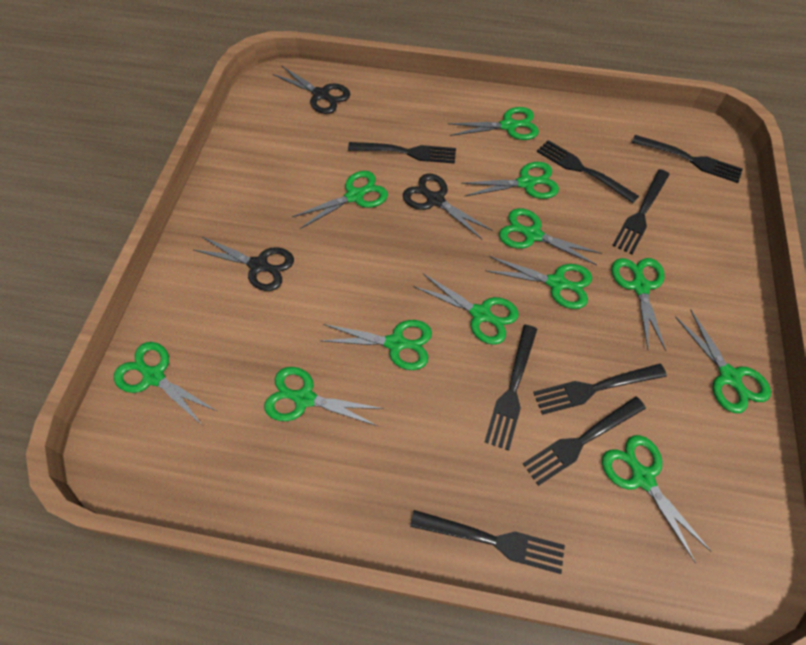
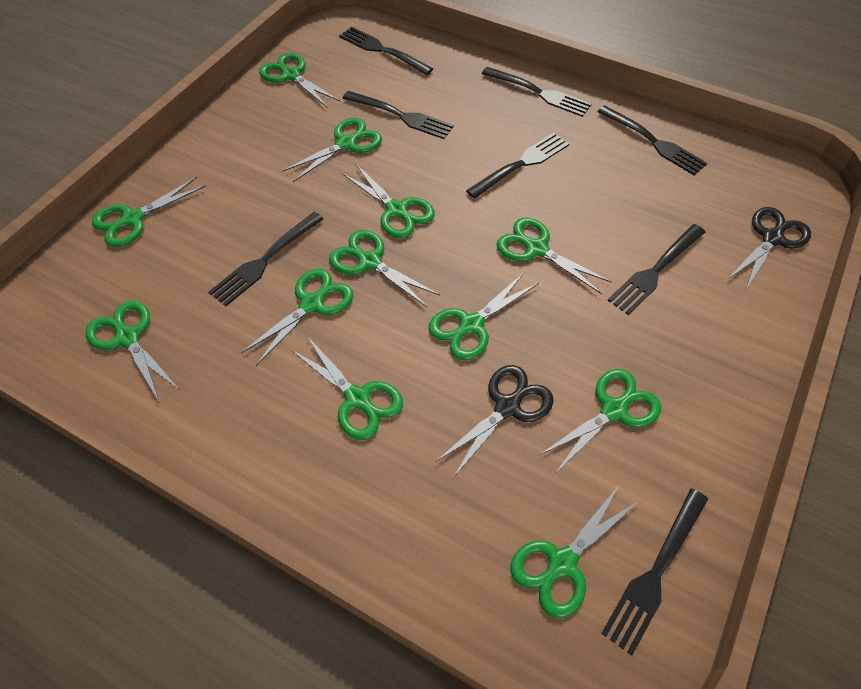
black scissors: [194,236,294,291] [272,65,350,114] [403,174,493,239] = 3 -> [437,365,554,478] [727,207,811,289] = 2

